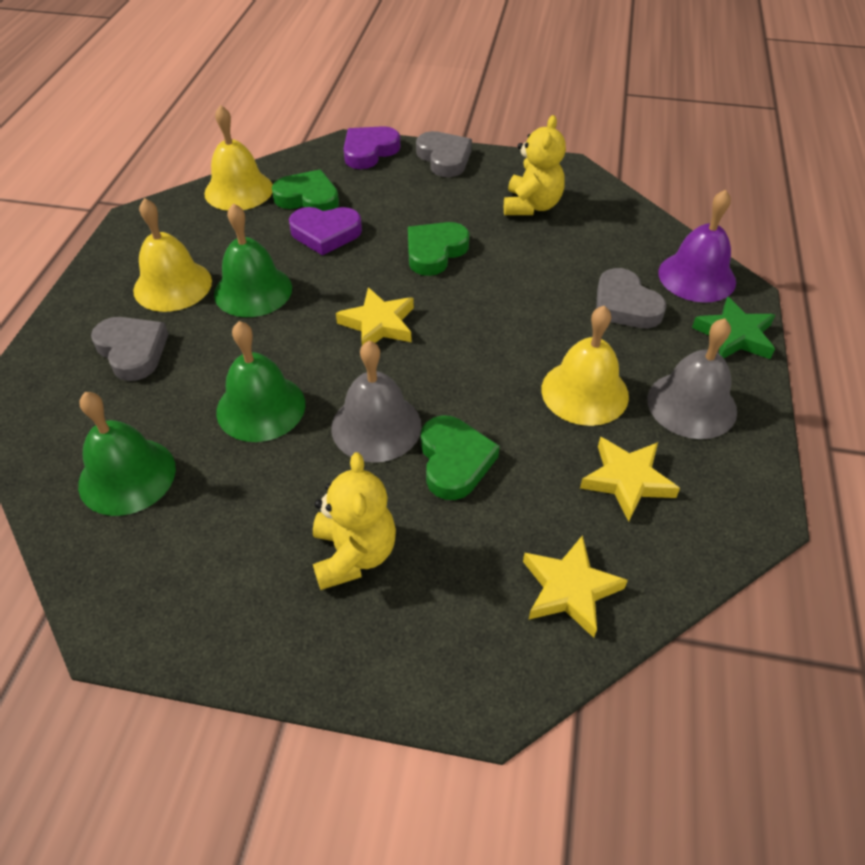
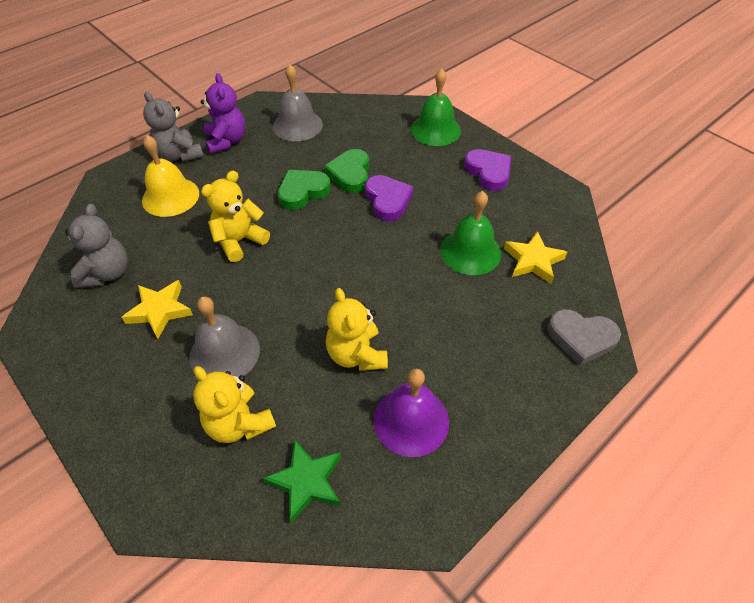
green bell: [78,392,176,516] [214,203,292,317] [216,321,305,442] = 3 -> [411,68,461,146] [440,191,501,275] = 2
green heart: [272,170,339,211] [408,222,469,276] [421,415,500,500] = 3 -> [278,170,331,210] [324,149,369,193] = 2
grey heart: [91,317,169,381] [416,131,472,177] [596,268,666,328] = 3 -> [547,309,621,366] = 1
grey teddy bear: none = 0 -> [65,204,128,288] [143,92,203,162] = 2
purple teddy bear: none = 0 -> [201,73,246,154] = 1
yellow bell: [133,198,212,312] [204,105,273,211] [541,306,629,426] = 3 -> [142,135,199,217] = 1
yellow star: [336,287,414,345] [523,535,628,638] [580,437,680,522] = 3 -> [121,280,193,339] [504,231,567,284] = 2
yellow teddy bear: [313,452,396,590] [504,115,566,215] = 2 -> [193,366,276,443] [201,171,270,262] [326,288,388,371] = 3

